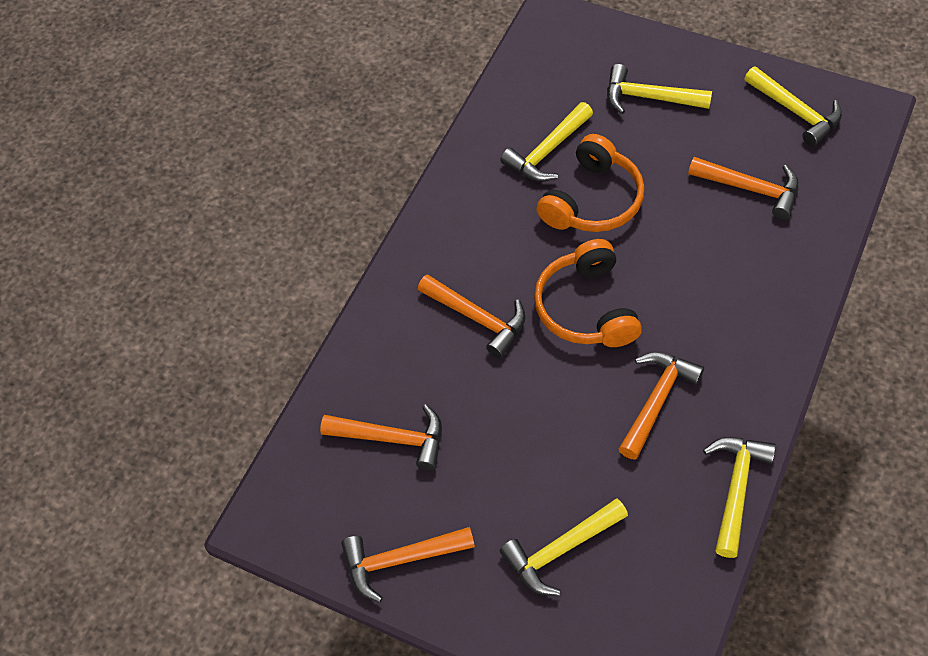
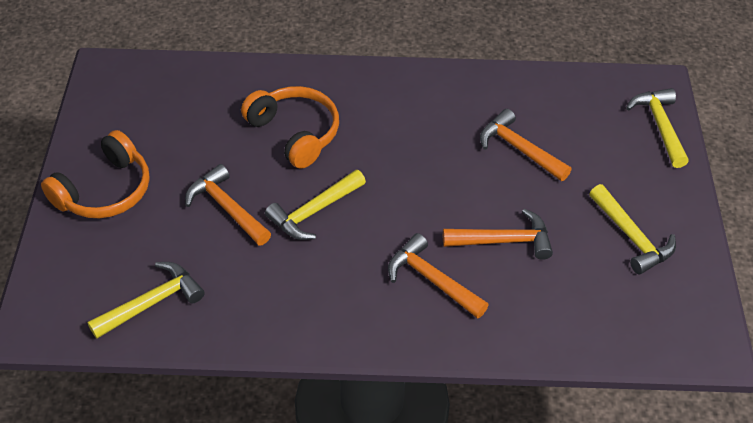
orange hammer: [320,404,442,470] [341,527,475,603] [418,274,526,358] [619,352,704,460] [688,157,799,220] = 5 -> [185,164,271,246] [388,233,489,319] [443,208,553,260] [480,109,572,181] = 4
yellow hammer: [500,102,593,182] [500,498,628,596] [607,64,712,114] [703,437,776,558] [744,66,842,146] = 5 -> [87,262,205,339] [265,170,366,240] [589,184,676,274] [626,88,689,168] = 4

